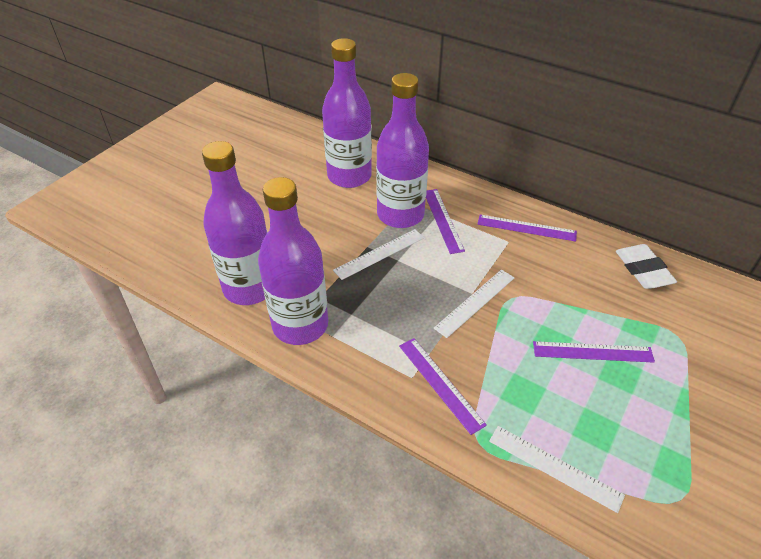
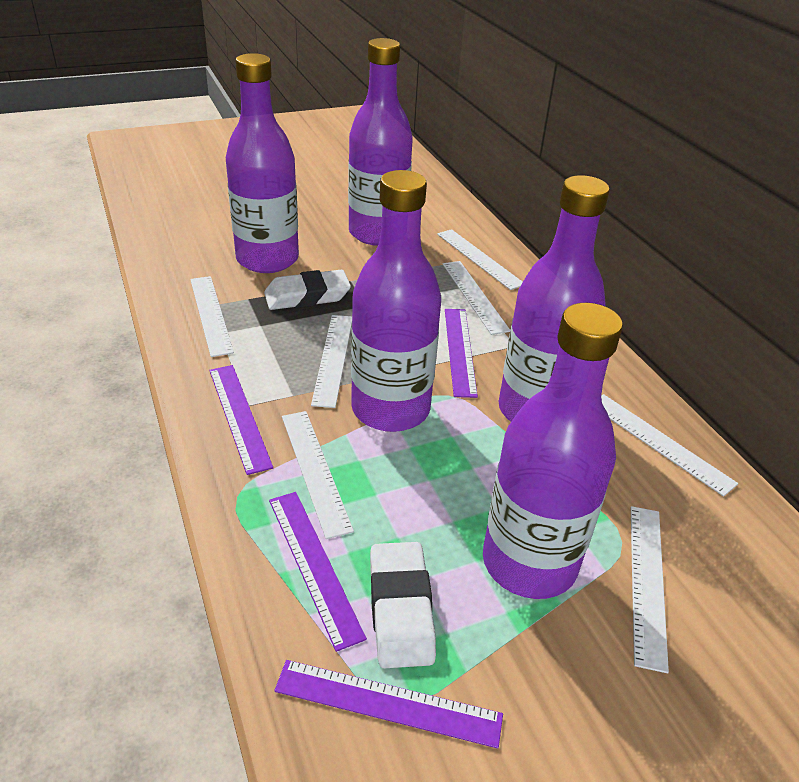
purple bottle: [202,141,268,305] [258,177,328,345] [322,38,372,188] [376,73,429,228] = 4 -> [226,53,299,273] [348,38,413,246] [351,170,441,432] [483,303,623,599] [499,175,610,422] = 5
white eraser: [616,244,677,289] = 1 -> [264,270,351,310] [370,542,436,668] = 2
white ruler: [333,229,424,280] [434,269,514,338] [489,426,625,513] = 3 -> [190,276,234,357] [282,411,354,539] [311,315,352,408] [437,229,523,290] [443,261,510,335] [601,394,738,496] [631,506,669,673] = 7

